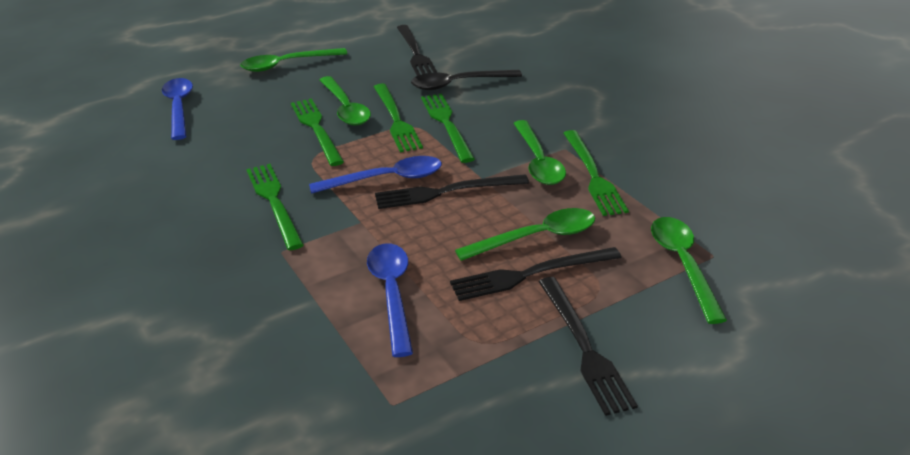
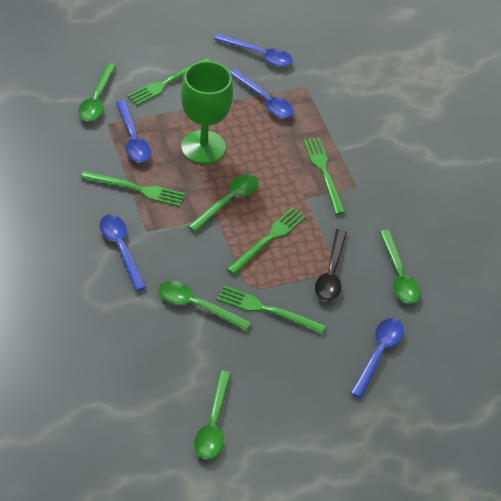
black fork: [375,174,529,209] [397,25,437,76] [450,247,621,301] [538,277,638,416] = 4 -> none = 0
blue spoon: [162,78,193,140] [309,156,442,194] [367,243,413,357] = 3 -> [100,214,146,291] [116,100,151,162] [214,33,293,67] [230,69,293,118] [350,318,404,398] = 5
green goblet: none = 0 -> [181,61,233,164] = 1

